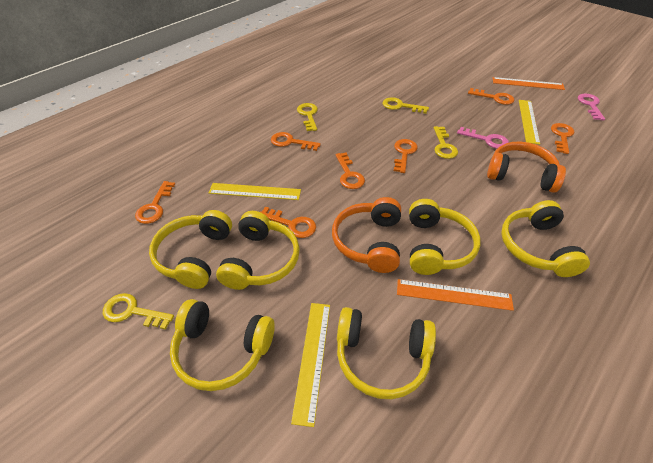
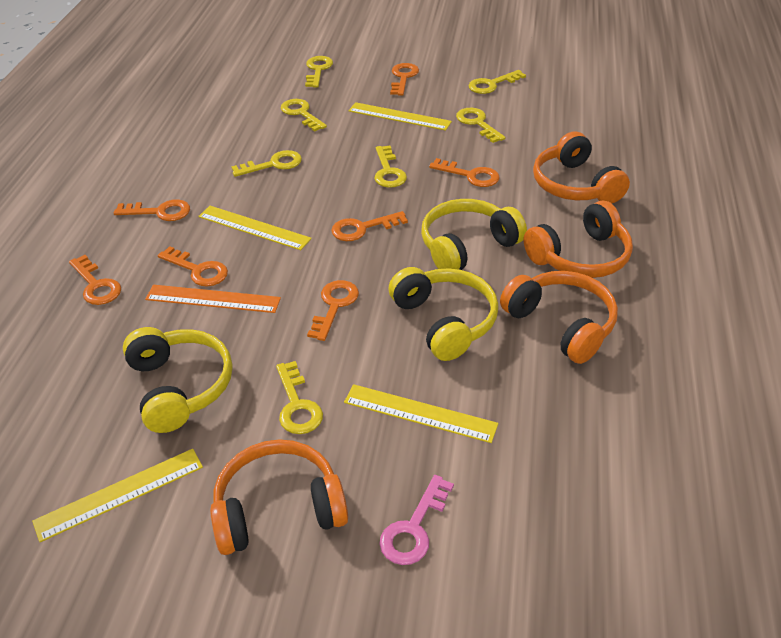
orange headphones: [332,197,401,273] [487,142,566,193] = 2 -> [210,439,348,555] [500,271,618,364] [524,201,633,278] [533,131,630,203] = 4
orange ruler: [397,279,514,311] [493,77,565,90] = 2 -> [145,285,281,313] = 1
pink key: [457,127,509,149] [578,94,605,120] = 2 -> [379,475,454,565] = 1
yellow headphones: [149,210,232,289] [170,299,275,391] [216,211,300,290] [337,307,436,399] [409,199,481,275] [501,200,590,277] = 6 -> [123,327,233,433] [388,267,499,361] [421,199,527,270] = 3
yellow key: [103,293,174,330] [297,103,318,131] [383,97,429,114] [434,126,458,159] = 4 -> [231,150,302,177] [276,361,323,434] [281,99,327,132] [305,56,333,87] [374,145,407,188] [456,108,505,143] [468,70,526,94] = 7
yellow ruler: [209,183,301,200] [291,303,330,427] [519,100,540,145] = 3 -> [32,449,203,542] [198,206,312,250] [344,384,498,443] [349,102,452,131] = 4

